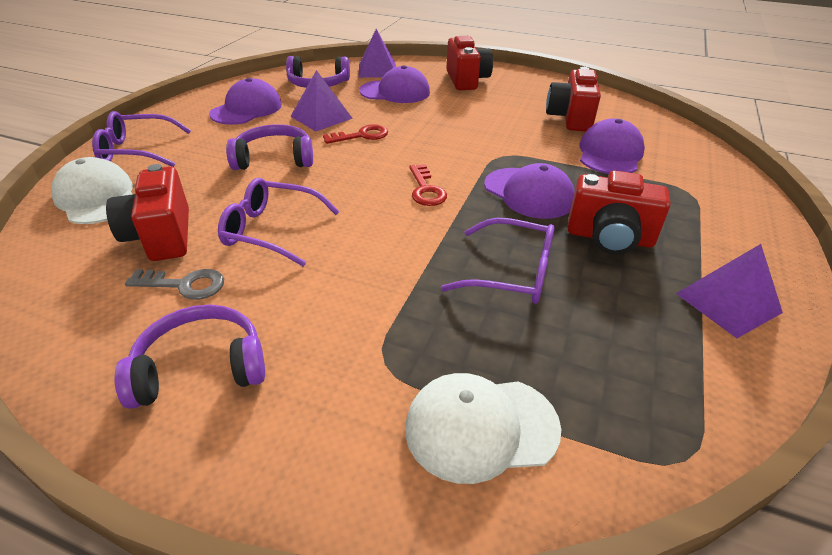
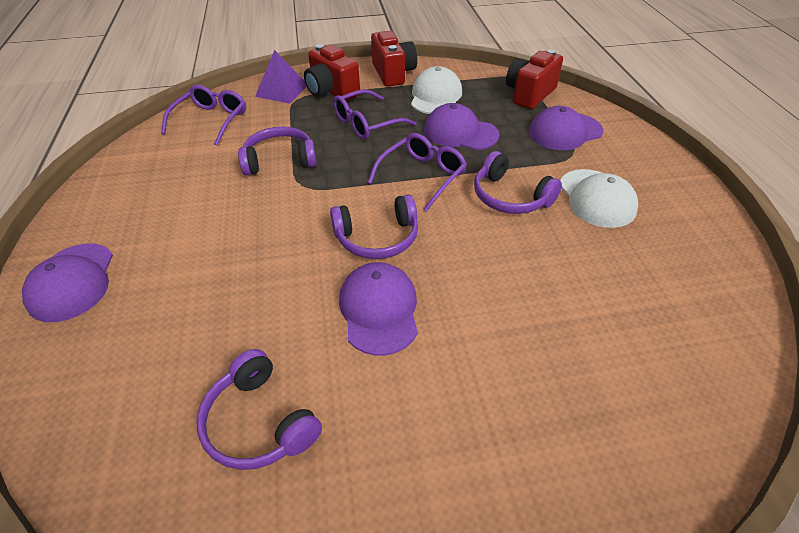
grey key: [125,269,224,300] = 1 -> none = 0
purple headphones: [115,305,265,409] [226,124,313,170] [286,56,350,88] = 3 -> [196,349,322,470] [238,127,317,175] [330,195,418,259] [474,151,562,214] = 4
purple pyramid: [290,70,353,131] [359,29,396,78] [676,244,783,338] = 3 -> [255,50,307,104] = 1
red camera: [106,164,189,261] [446,36,493,90] [546,67,601,132] [567,170,671,255] = 4 -> [304,44,360,101] [371,31,417,87] [506,49,563,109] = 3
red key: [323,124,388,144] [409,164,447,206] = 2 -> none = 0

